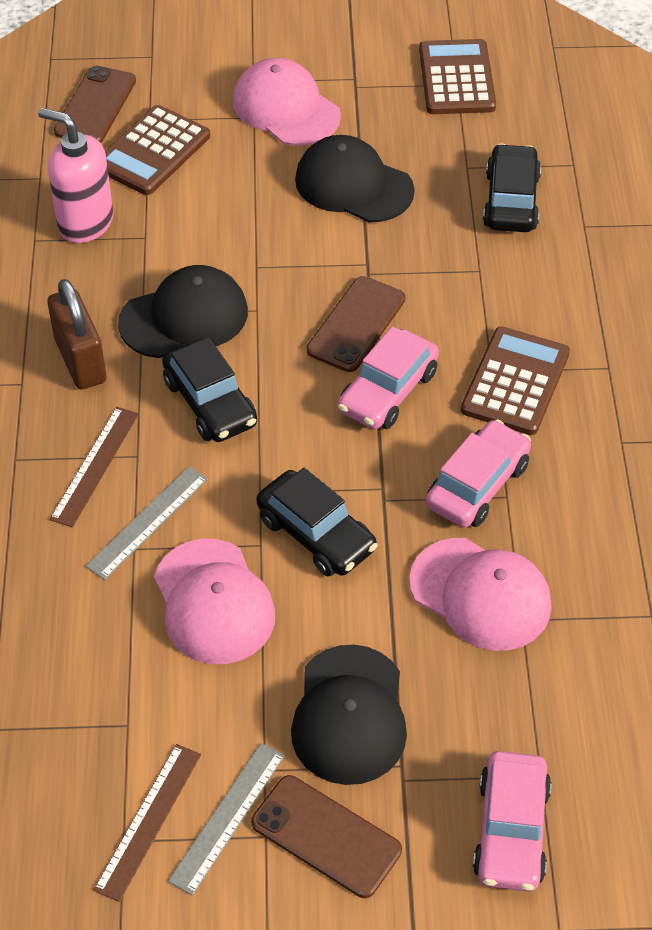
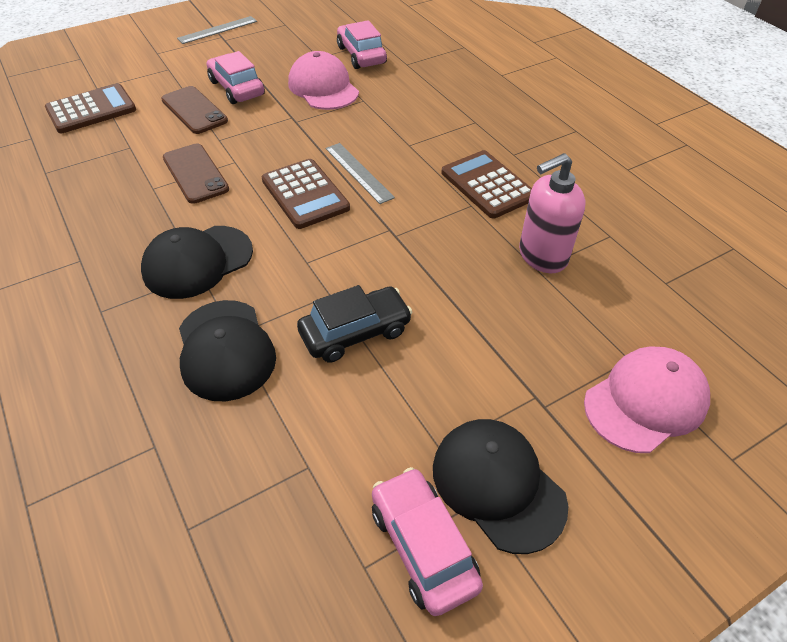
black car: [162,337,257,442] [256,468,377,576] [483,144,541,232] = 3 -> [297,285,412,363] = 1
brown padlock: [47,279,106,389] = 1 -> none = 0
brown phone: [54,66,136,143] [251,775,402,898] [306,276,405,372] = 3 -> [161,86,228,134] [163,144,229,204] = 2
brown ruler: [50,407,139,527] [94,744,201,902] = 2 -> none = 0
pink cap: [154,539,275,664] [233,58,341,146] [409,538,552,651] = 3 -> [288,51,359,110] [584,346,710,453] = 2

